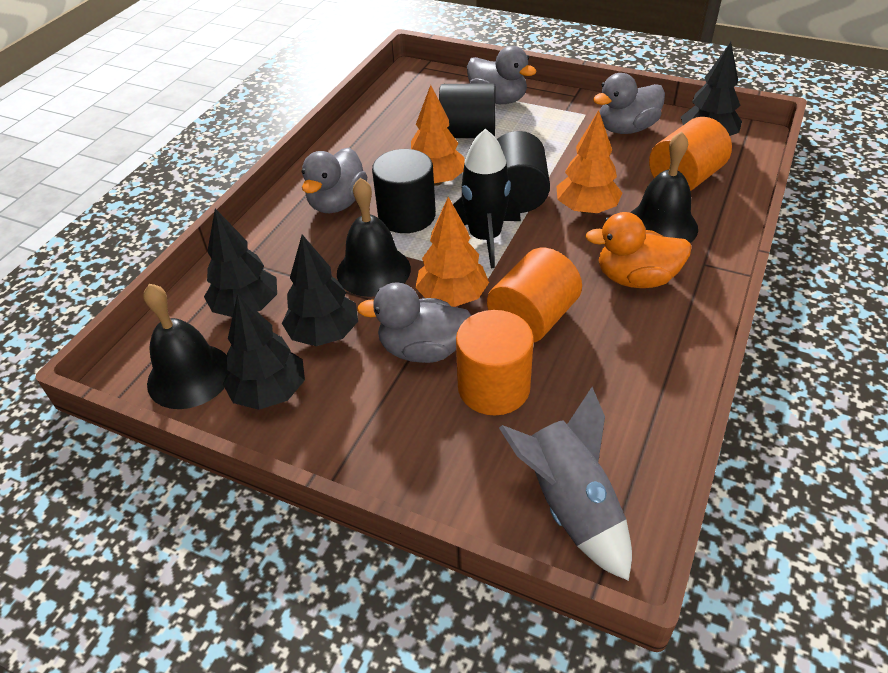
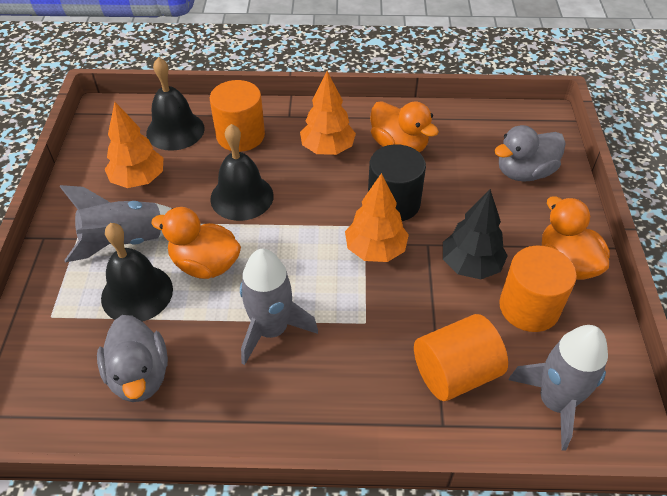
black cylinder: [372,149,436,233] [439,83,496,138] [497,131,550,213] = 3 -> [368,144,426,221] = 1
black rocket: [453,128,521,268] = 1 -> none = 0
black tree: [204,209,277,317] [223,294,305,410] [282,235,358,346] [681,42,742,136] = 4 -> [443,189,508,279] = 1
grey duck: [302,148,367,213] [357,282,471,363] [467,46,537,104] [593,73,665,134] = 4 -> [97,315,168,402] [494,125,566,182] = 2
grey rocket: [499,387,632,581] = 1 -> [60,185,172,262] [240,249,318,365] [508,325,608,451] = 3
orange duck: [585,212,692,288] = 1 -> [151,207,241,279] [370,101,439,152] [542,196,610,280] = 3

